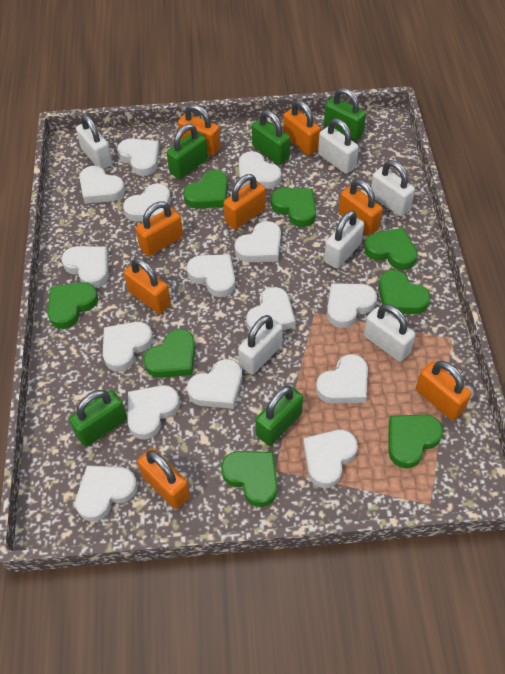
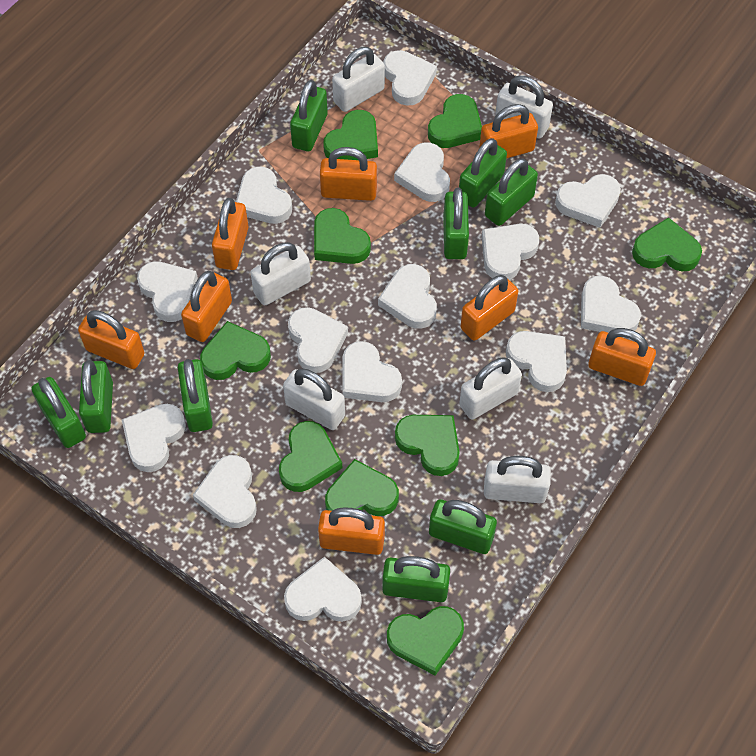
green heart: [47,282,98,329] [143,329,195,378] [183,170,228,209] [221,451,277,507] [271,188,316,227] [364,228,418,270] [378,270,430,314] [388,414,443,468] = 8 -> [200,321,271,380] [279,421,343,492] [314,208,371,264] [323,110,378,160] [325,459,399,516] [387,606,464,675] [395,415,460,476] [428,94,482,148] [632,217,702,272] = 9
green padlock: [69,390,127,446] [167,124,208,179] [252,110,290,165] [255,386,303,446] [324,88,366,141] = 5 -> [31,377,86,448] [79,360,113,433] [178,359,213,432] [290,80,328,152] [382,556,450,602] [429,499,497,554] [443,187,469,259] [459,138,507,208] [485,158,538,226] = 9
white heart: [62,246,109,288] [75,465,137,522] [79,166,125,204] [103,322,153,372] [117,139,159,176] [123,183,171,222] [127,385,180,440] [187,254,235,297] [187,359,242,409] [234,221,281,262] [239,151,282,189] [246,287,295,332] [303,430,358,488] [316,354,368,404] [327,283,377,328] = 15 -> [122,404,186,472] [137,261,198,322] [193,455,257,528] [236,167,292,224] [284,557,362,622] [288,307,348,373] [342,341,402,402] [378,264,437,329] [383,50,437,106] [394,143,450,202] [482,224,539,280] [506,331,567,392] [555,174,621,228] [581,276,641,333] = 14

